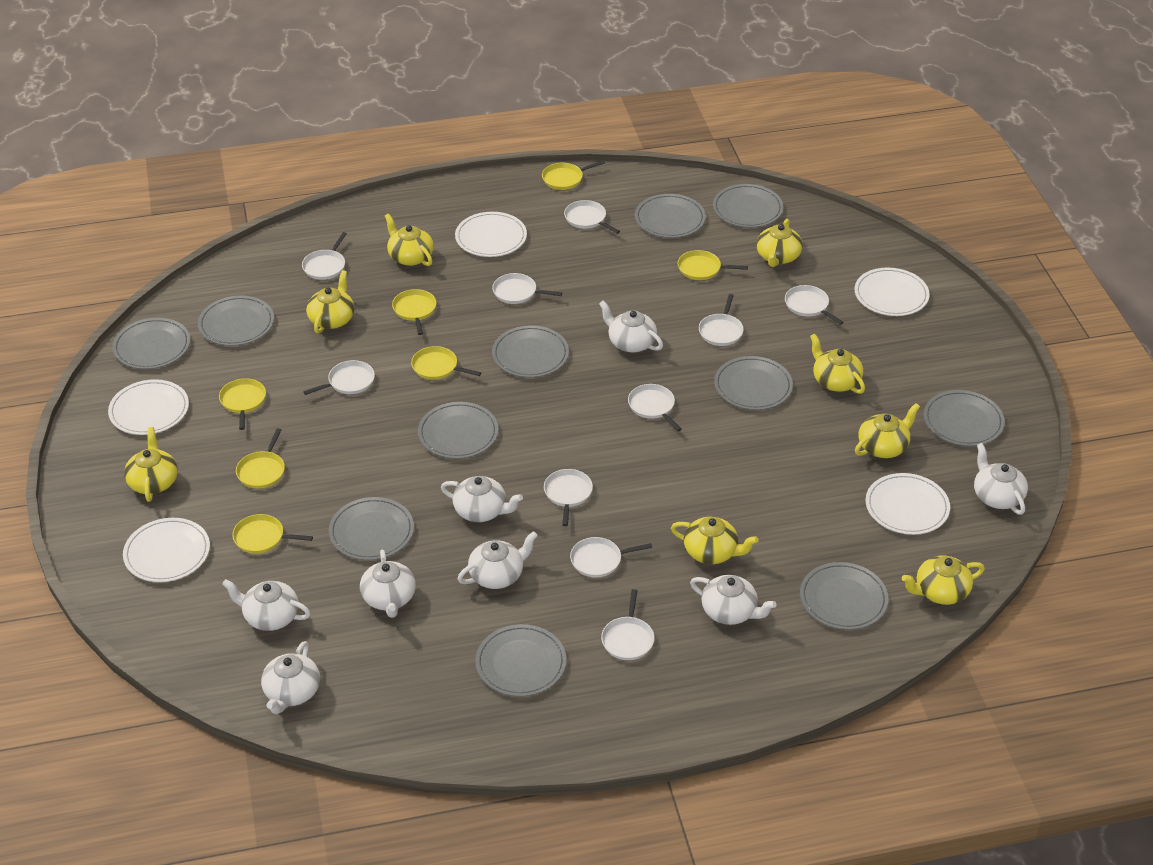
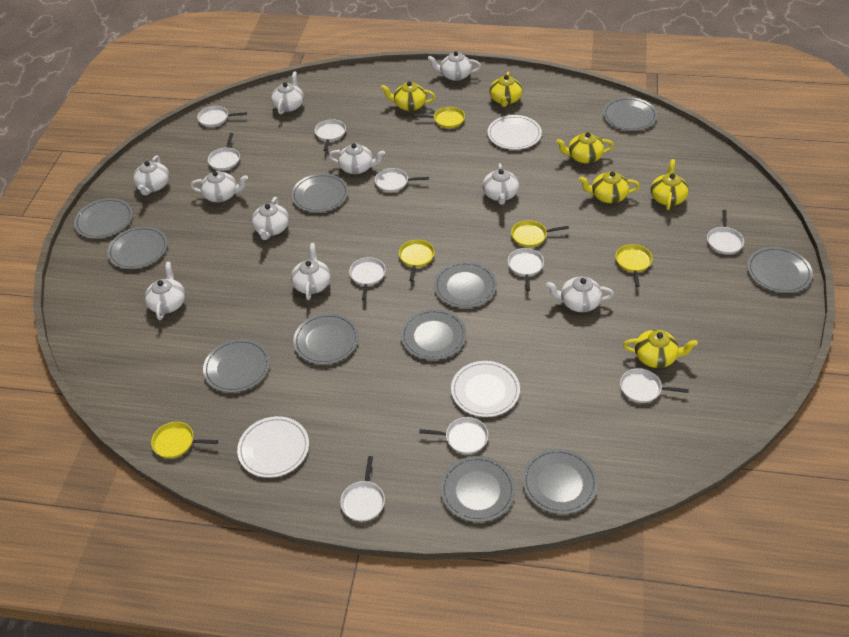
white plate: [108,379,189,435] [123,518,210,582] [455,212,527,257] [855,268,930,316] [866,473,950,535] = 5 -> [237,416,309,478] [451,361,520,417] [488,115,542,150] = 3
white teapot: [222,579,311,631] [261,641,320,714] [360,550,416,618] [441,476,523,522] [458,531,538,589] [599,301,663,352] [690,575,777,625] [974,443,1028,515] = 8 -> [133,156,170,195] [145,262,185,320] [191,171,248,202] [252,197,289,240] [271,71,304,115] [291,243,331,300] [329,143,385,174] [428,51,481,81] [482,163,519,205] [546,277,614,312] = 10
yellow pan: [219,378,266,430] [232,514,313,554] [236,428,285,489] [392,289,436,335] [411,346,481,380] [542,160,605,190] [678,250,748,280] = 7 -> [151,422,218,458] [399,240,435,281] [414,107,465,128] [511,220,569,247] [615,244,653,287] = 5
yellow teapot: [124,427,178,502] [306,270,354,334] [385,214,434,266] [671,517,758,564] [756,219,803,267] [810,334,865,394] [855,403,920,458] [902,556,985,605] = 8 -> [381,81,436,111] [489,72,522,107] [556,132,614,163] [579,171,640,203] [623,330,698,368] [651,159,689,210] = 6

